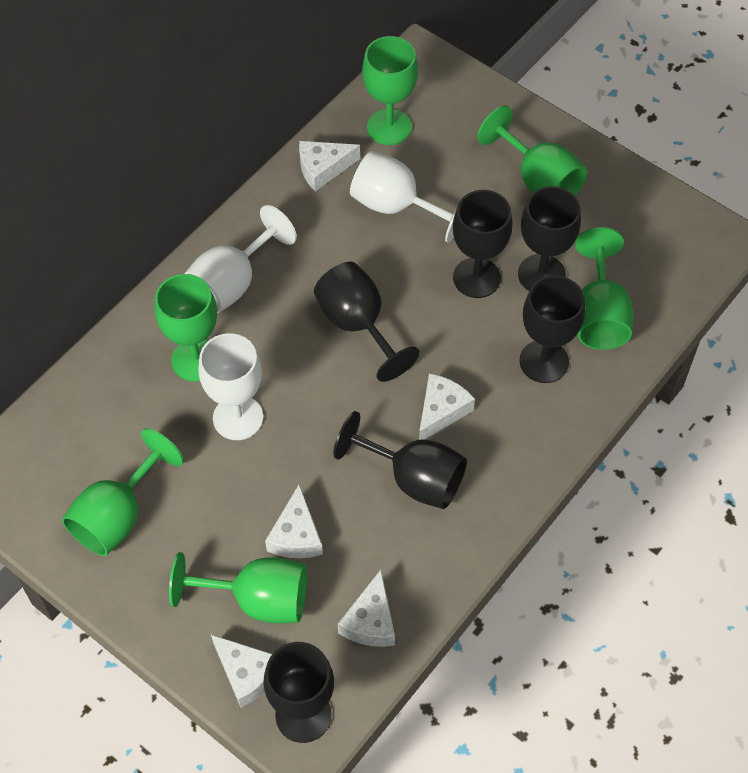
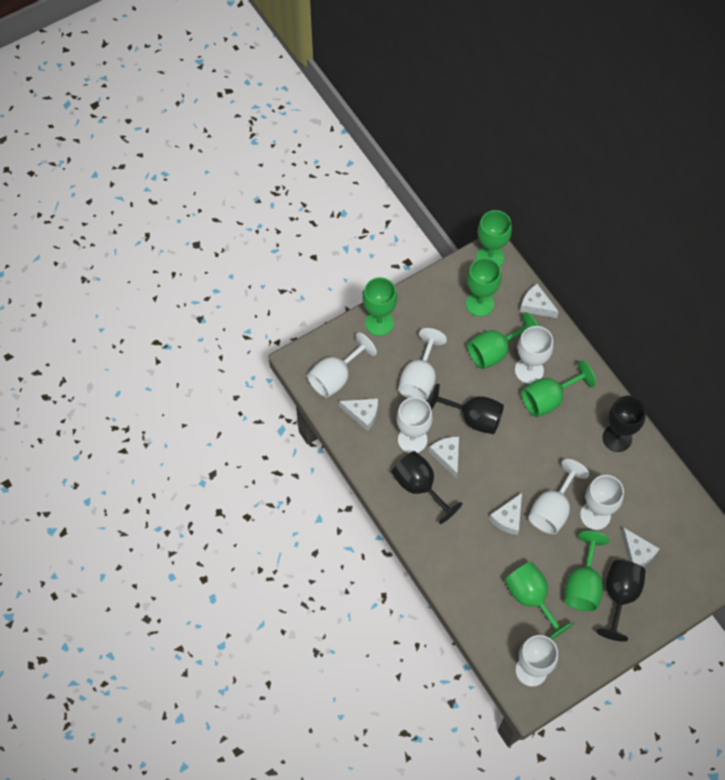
black goblet: [263,642,334,743] [314,262,420,382] [333,411,467,509] [453,190,512,298] [518,186,581,291] [519,275,585,383] = 6 -> [392,451,462,524] [429,384,504,434] [596,560,645,642] [602,396,646,452] = 4
green goblet: [62,428,184,556] [155,274,217,382] [169,552,307,623] [362,36,418,145] [477,106,587,195] [575,227,634,350] = 6 -> [363,277,397,336] [466,258,502,316] [467,312,538,369] [476,210,512,266] [504,562,574,640] [521,360,596,417] [564,531,609,611] = 7
white goblet: [184,205,297,313] [198,333,263,440] [350,151,455,243] = 3 -> [307,332,377,398] [396,397,433,453] [398,328,447,401] [515,326,553,384] [516,635,558,687] [528,459,589,534] [580,475,624,530] = 7

